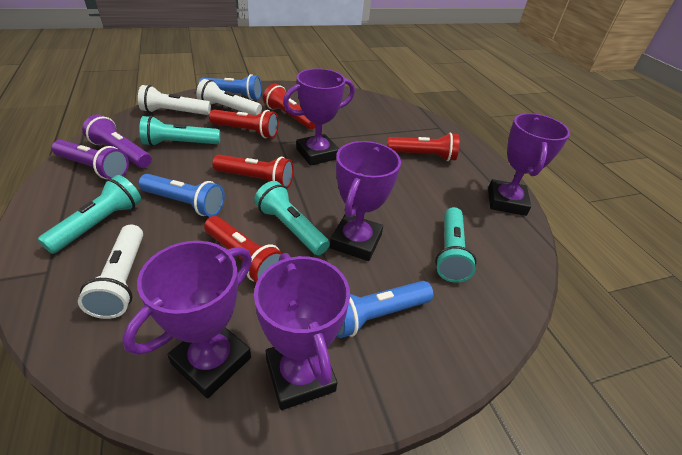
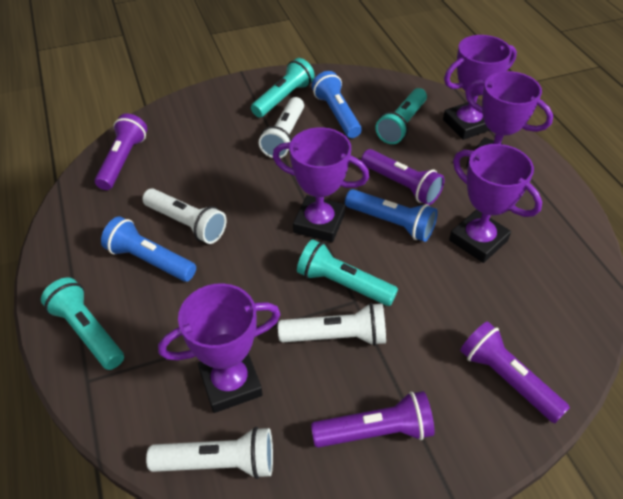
purple flashlight: [52,140,129,179] [82,114,152,168] = 2 -> [95,114,147,190] [311,391,435,448] [361,149,445,205] [460,321,570,423] = 4
red flashlight: [204,216,283,283] [209,109,279,138] [213,154,294,189] [263,84,315,129] [387,133,459,161] = 5 -> none = 0
white flashlight: [78,225,143,319] [138,85,211,115] [196,79,262,115] = 3 -> [142,188,226,244] [146,427,273,479] [259,97,304,158] [278,303,386,346] = 4

